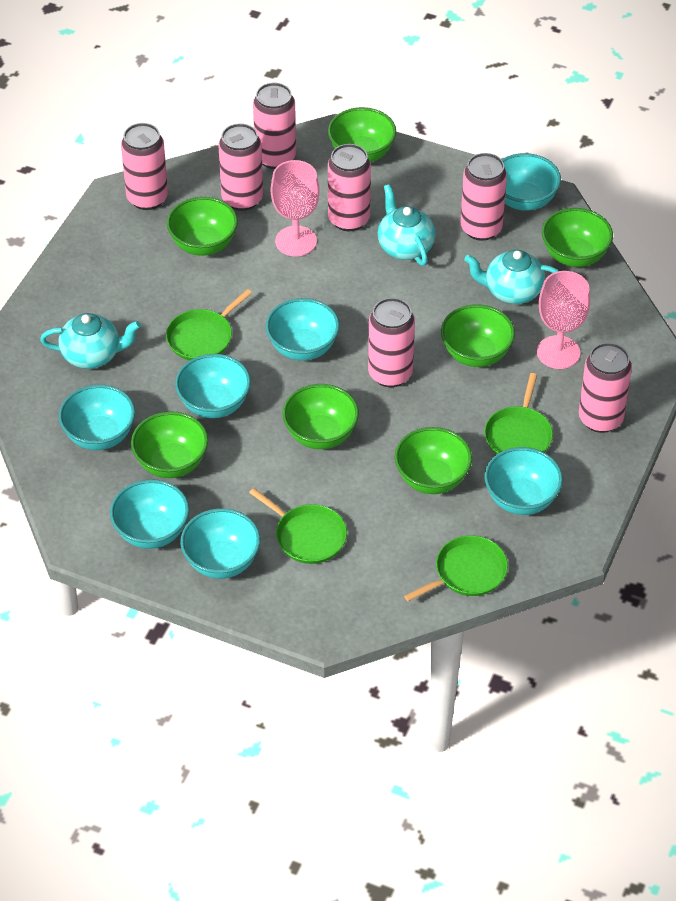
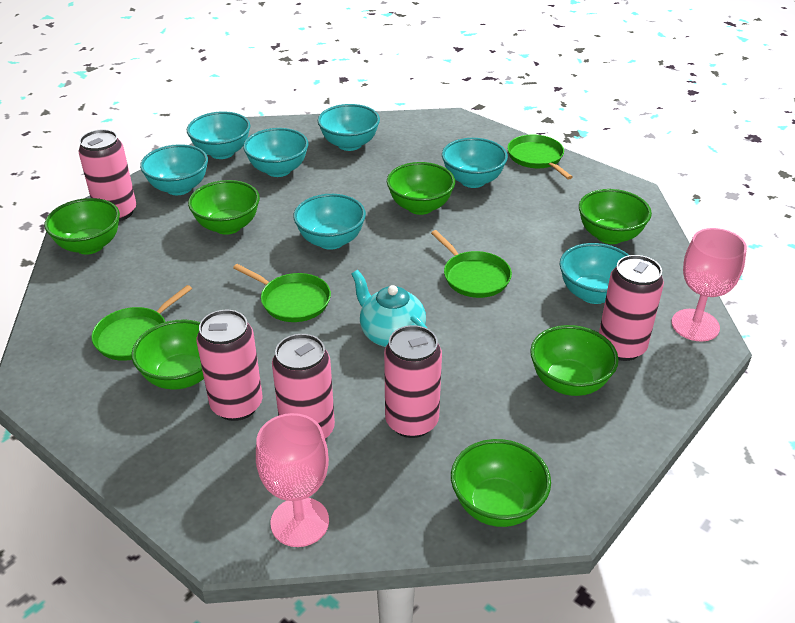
pink can: [121,123,168,210] [218,123,263,211] [253,82,296,169] [328,144,371,231] [368,298,415,387] [460,153,507,241] [579,343,632,433] = 7 -> [79,129,136,221] [197,310,263,421] [272,334,335,439] [384,325,442,438] [599,255,664,361] = 5
turquoise teapot: [40,313,141,369] [378,184,436,266] [464,250,558,304] = 3 -> [352,270,428,347] = 1

